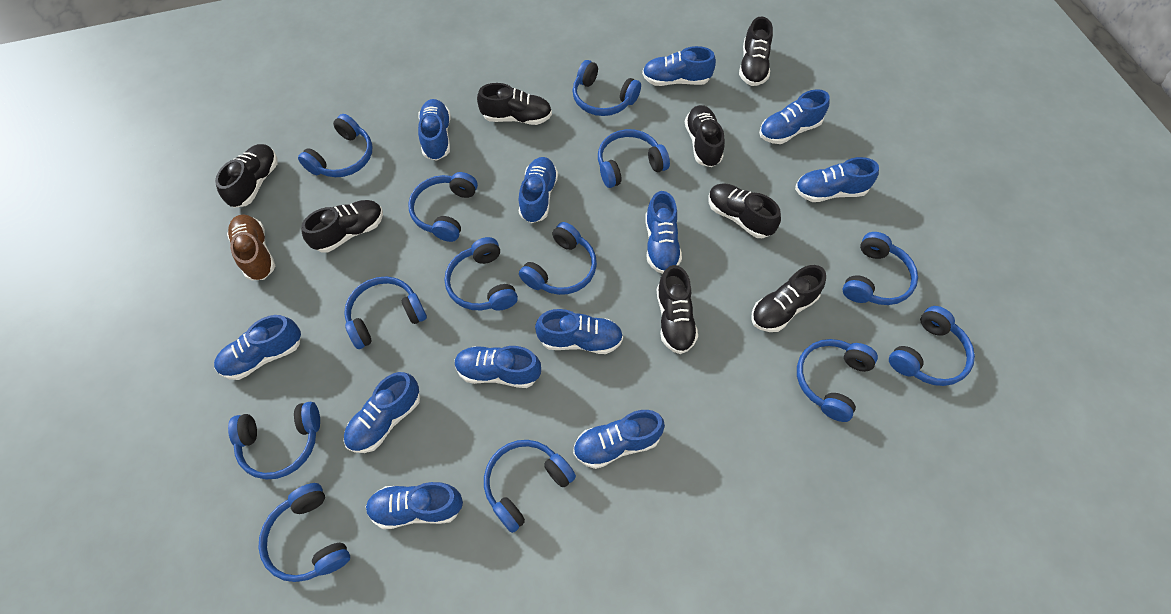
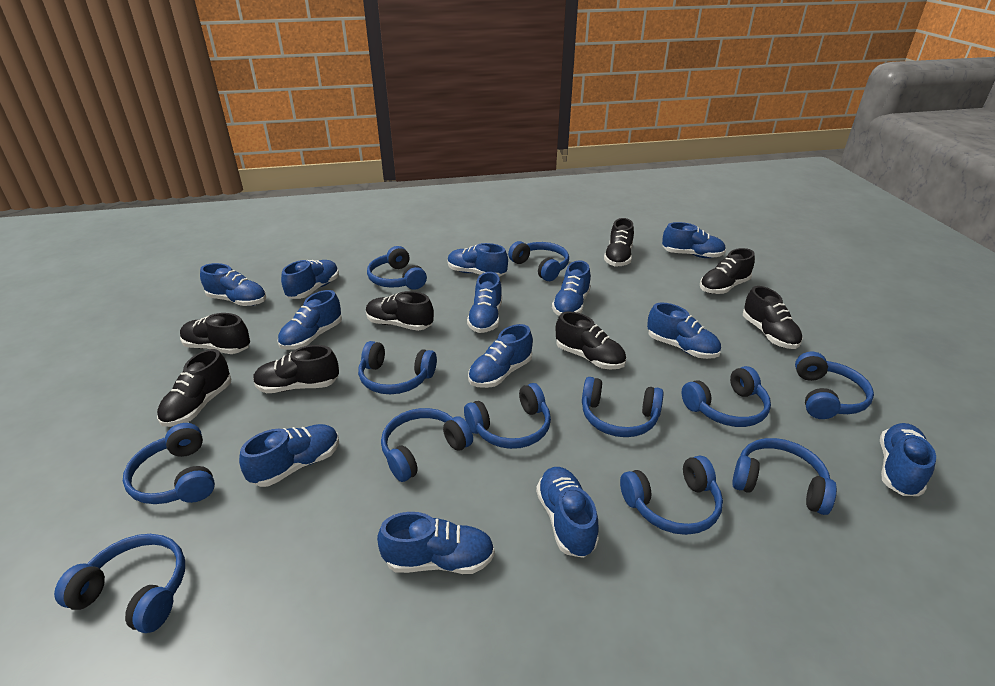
blue headphones: [228,402,320,480] [258,483,350,582] [298,114,372,177] [344,276,427,349] [408,172,478,242] [445,237,518,311] [484,440,576,533] [519,222,597,295] [572,60,641,116] [598,129,670,188] [797,339,878,422] [843,232,918,305] [889,306,975,386] = 13 -> [54,534,185,633] [123,423,215,504] [358,341,437,394] [367,246,427,290] [381,408,473,482] [464,383,551,449] [508,241,569,281] [582,377,663,437] [620,455,723,535] [682,366,771,427] [732,438,837,515] [795,352,874,419] = 12
blue shoe: [214,315,301,380] [344,372,420,453] [366,482,463,529] [418,99,451,161] [454,346,541,388] [519,157,558,223] [535,309,623,354] [573,410,665,469] [642,46,716,86] [645,191,682,274] [759,89,830,144] [795,157,879,202] = 12 -> [200,263,266,306] [239,424,339,487] [278,290,342,350] [281,260,339,299] [377,512,495,574] [448,243,508,277] [467,272,502,333] [468,324,533,388] [536,467,599,558] [552,260,591,316] [647,303,721,359] [662,222,726,258] [880,423,936,496] = 13
brown shoe: [227,214,275,280] = 1 -> none = 0

